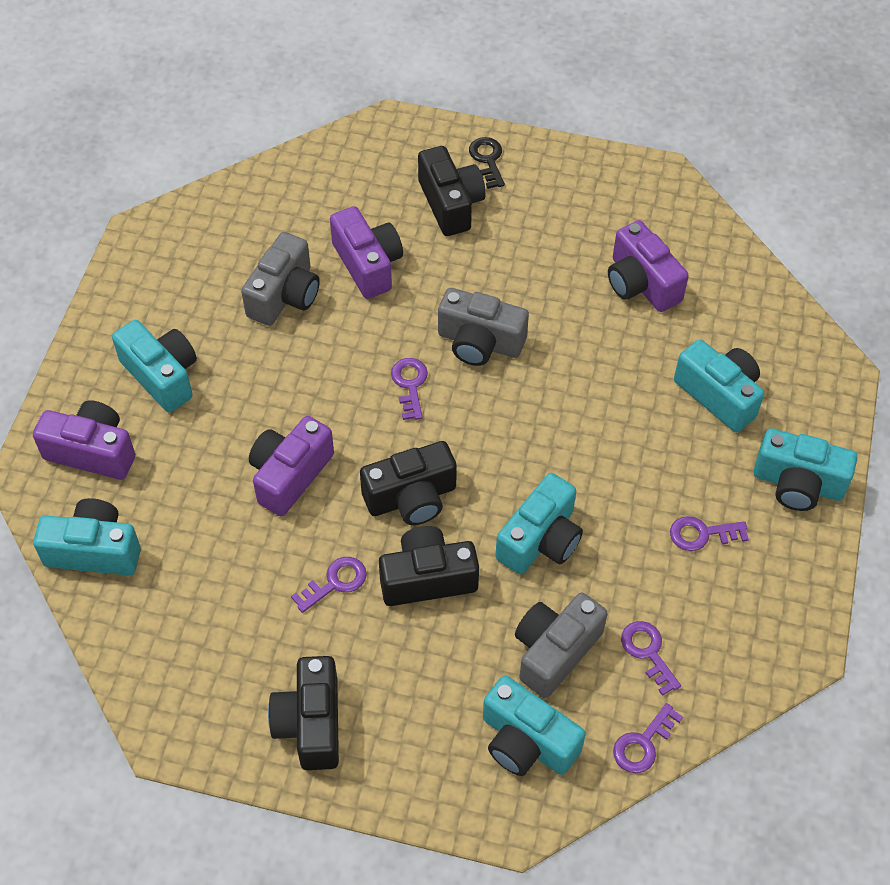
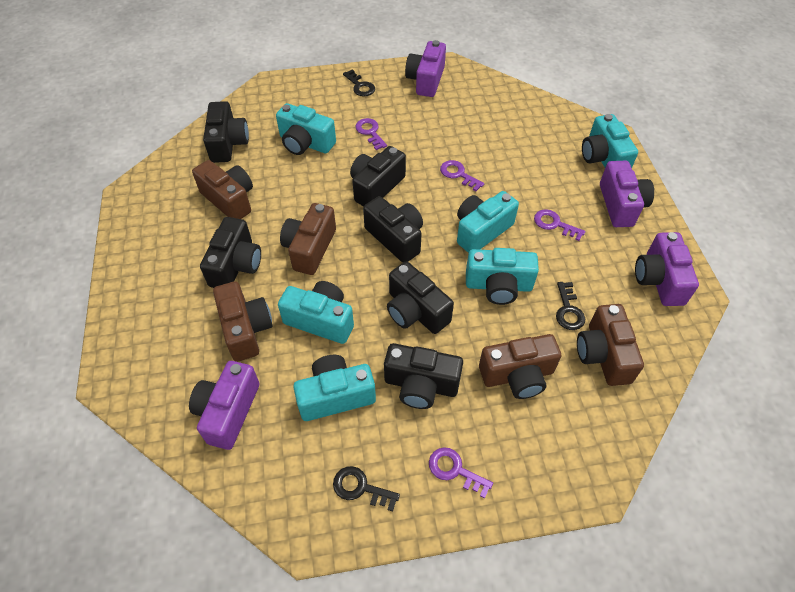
black camera: [268,656,339,770] [360,441,457,525] [379,526,479,606] [418,146,486,236] = 4 -> [200,217,261,288] [203,101,249,163] [350,146,406,207] [363,196,423,263] [384,343,463,409] [387,261,454,334] = 6
black key: [469,137,505,189] = 1 -> [333,466,400,512] [343,69,375,97] [556,282,585,330] = 3
brown camera: none = 0 -> [192,160,253,219] [213,281,273,362] [280,203,336,275] [479,334,561,399] [577,304,644,386] = 5
grey camera: [241,232,320,326] [438,288,529,366] [515,593,607,698] = 3 -> none = 0
purple key: [291,557,367,613] [391,358,428,420] [613,703,683,773] [621,621,681,696] [670,516,749,551] = 5 -> [355,118,387,150] [429,447,493,499] [440,160,484,191] [534,209,585,241] = 4

